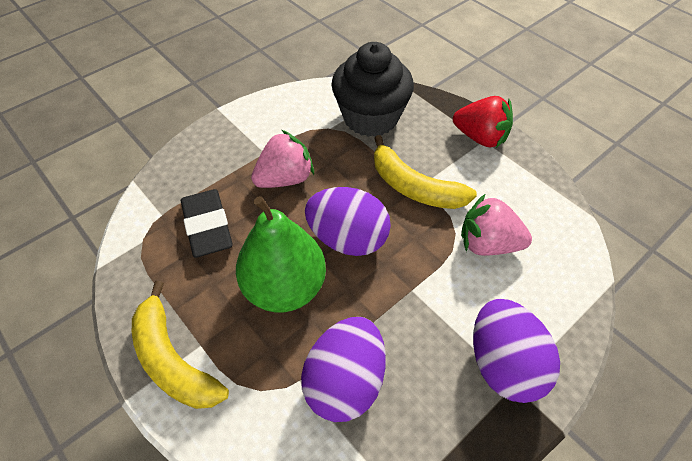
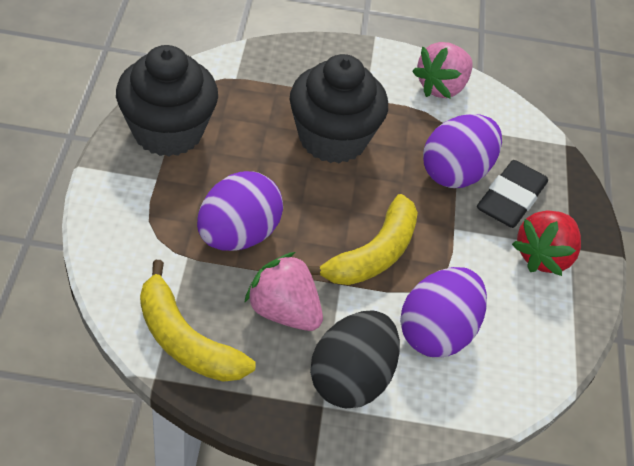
black cupcake: [332,42,414,137] = 1 -> [116,45,218,157] [290,54,388,163] = 2
black egg: none = 0 -> [310,310,400,408] = 1
green pear: [236,196,326,312] = 1 -> none = 0

